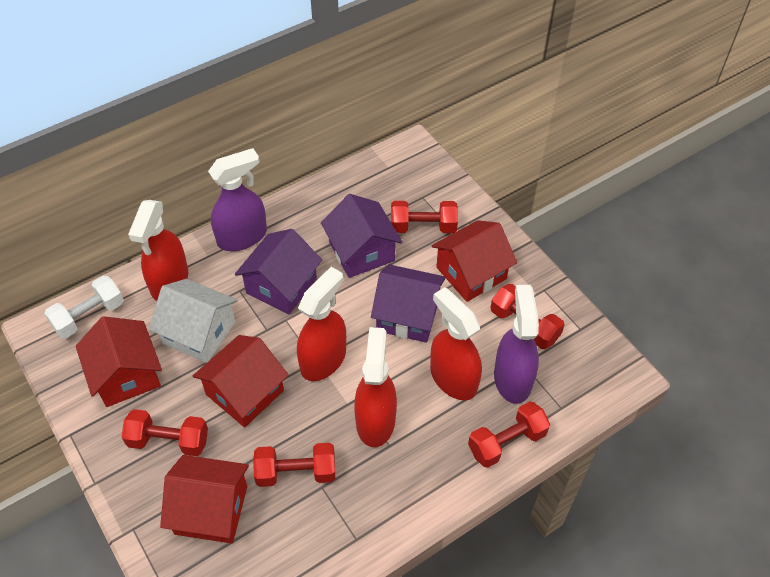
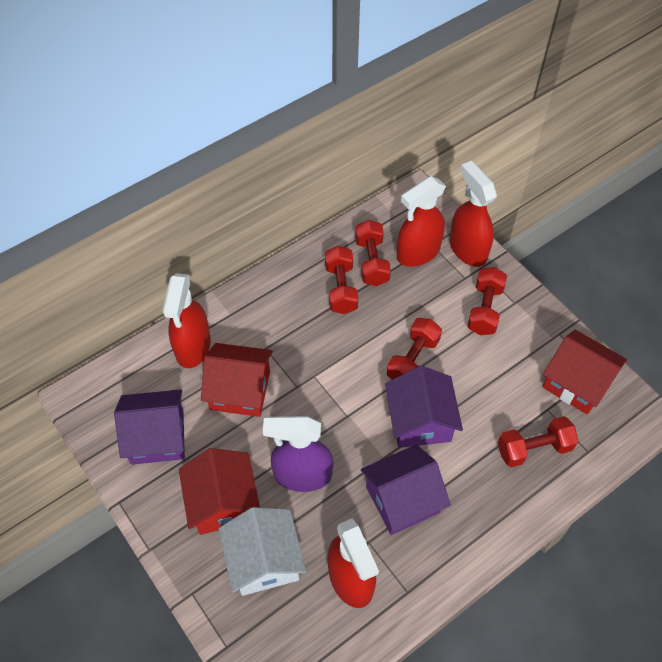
purple spray bottle: [208,148,267,251] [494,285,539,404] = 2 -> [263,416,333,492] = 1
red house: [76,316,162,407] [160,455,249,543] [193,335,288,427] [431,220,517,302] = 4 -> [179,448,260,535] [201,343,273,417] [543,330,627,415] = 3
white dumbbell: [44,276,124,339] = 1 -> none = 0

